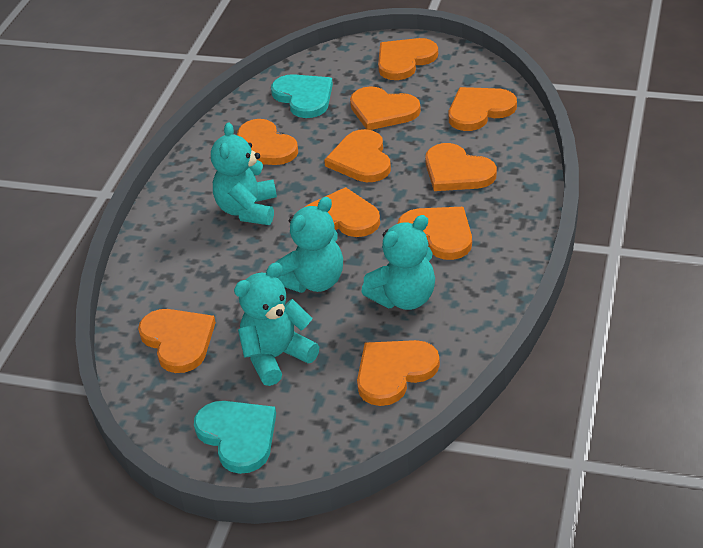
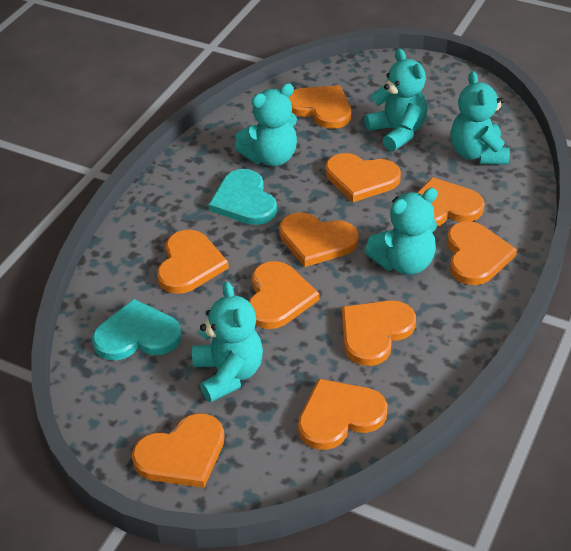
turquoise teddy bear: [211,122,277,225] [234,262,319,386] [276,197,343,293] [361,215,435,310] = 4 -> [192,282,263,403] [235,83,297,166] [365,49,427,151] [365,188,438,275] [451,71,510,165] = 5

